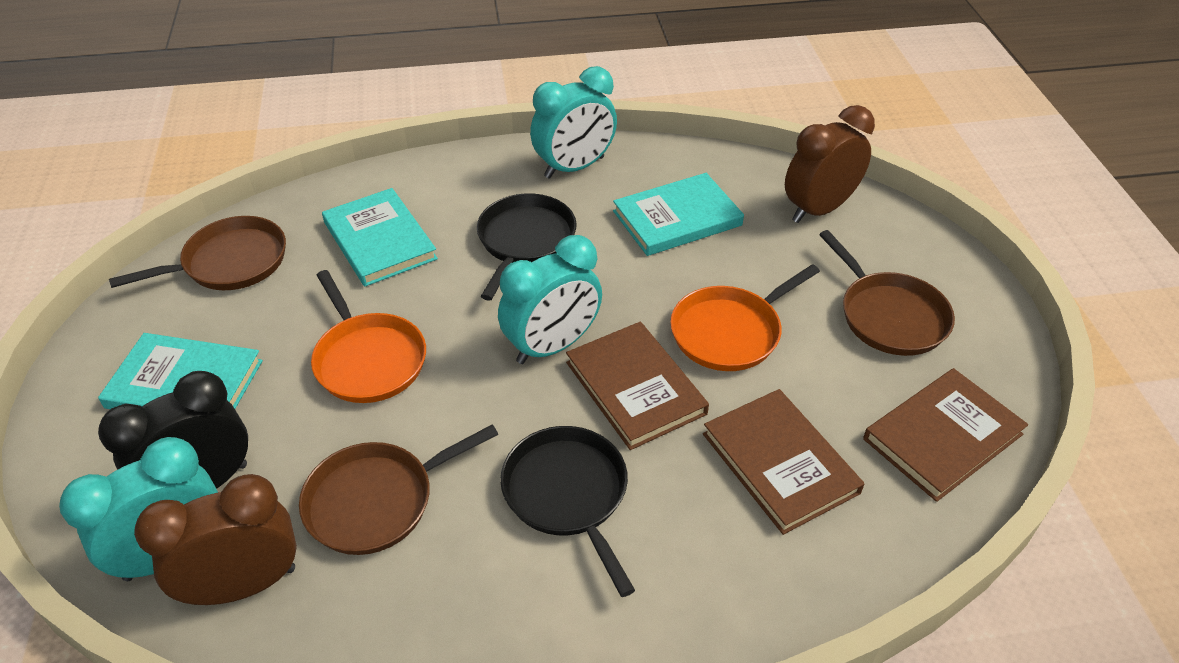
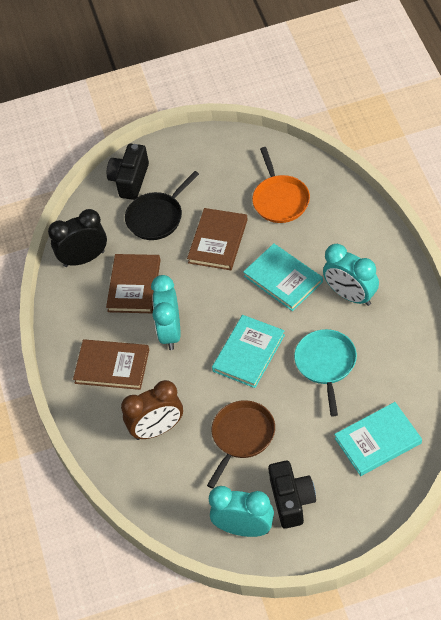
black camera: none = 0 -> [107,144,149,200] [268,461,316,529] = 2
black pan: [477,193,577,301] [500,426,635,597] = 2 -> [125,171,199,240] = 1
brown clock: [134,474,297,605] [785,105,875,223] = 2 -> [121,380,183,440] = 1
brown pan: [109,216,286,290] [299,425,498,555] [819,230,955,356] = 3 -> [207,400,275,488] = 1
orange pan: [311,270,426,403] [670,264,820,371] = 2 -> [252,147,310,223] = 1
turquoise pan: none = 0 -> [294,329,357,416] = 1

